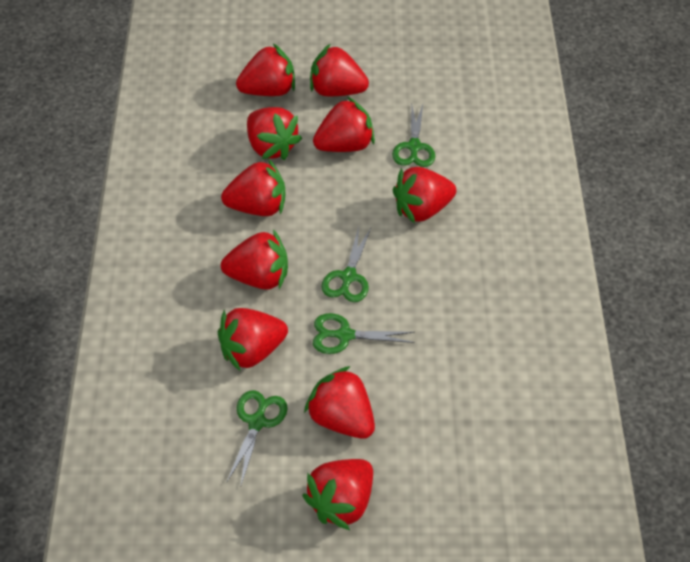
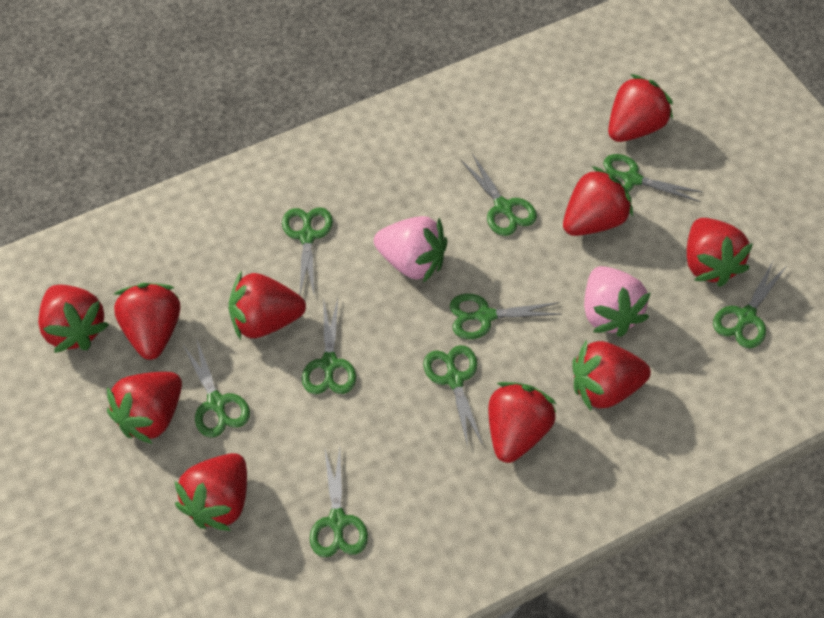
green scissors: [226,390,288,485] [313,313,415,354] [321,227,371,302] [392,105,435,167] = 4 -> [182,338,250,437] [282,207,333,294] [302,298,356,394] [310,447,368,557] [423,345,483,447] [450,293,562,339] [460,153,537,236] [603,154,703,202] [713,261,786,348] = 9
pink strawberry: none = 0 -> [374,216,448,283] [584,266,651,337] = 2

